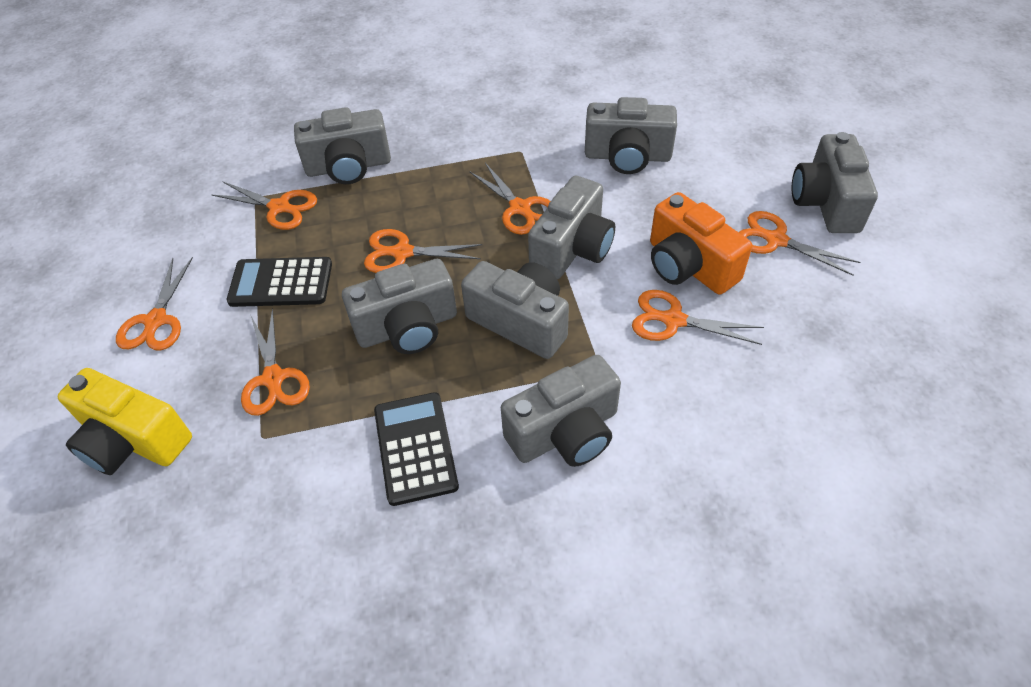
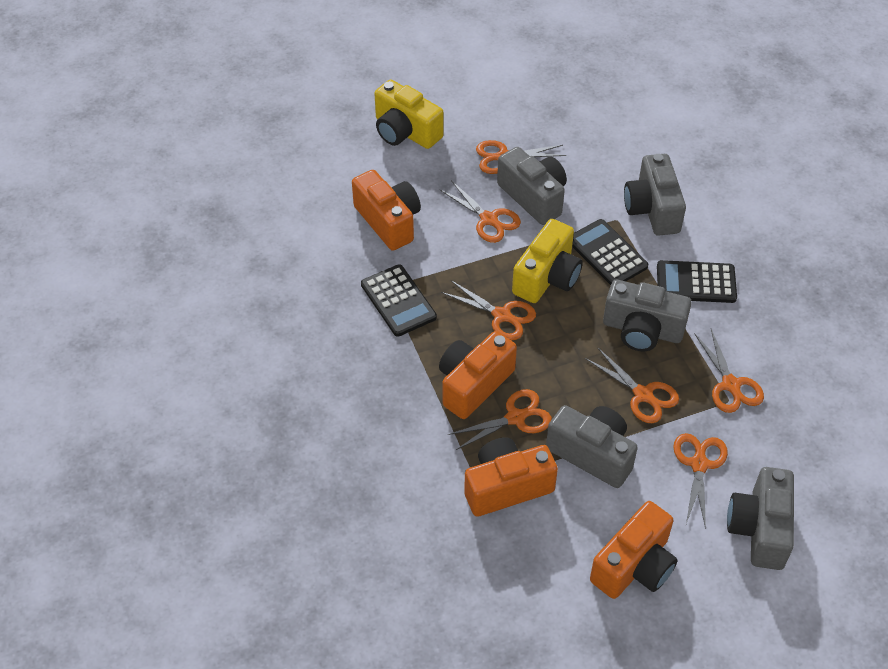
black calculator: [226,257,332,307] [374,392,459,506] = 2 -> [361,264,437,337] [572,219,648,285] [657,260,737,303] = 3
grey camera: [294,107,391,184] [342,259,457,354] [461,261,569,359] [501,355,621,467] [528,176,615,279] [585,97,677,174] [792,132,878,233] = 7 -> [497,147,567,225] [546,405,638,488] [603,280,692,351] [624,154,686,236] [727,467,794,570] = 5
orange camera: [650,192,752,295] = 1 -> [352,170,421,251] [439,331,517,419] [464,437,558,517] [590,501,678,599] = 4
yellow camera: [58,368,192,475] = 1 -> [375,79,444,149] [512,219,583,303] = 2

